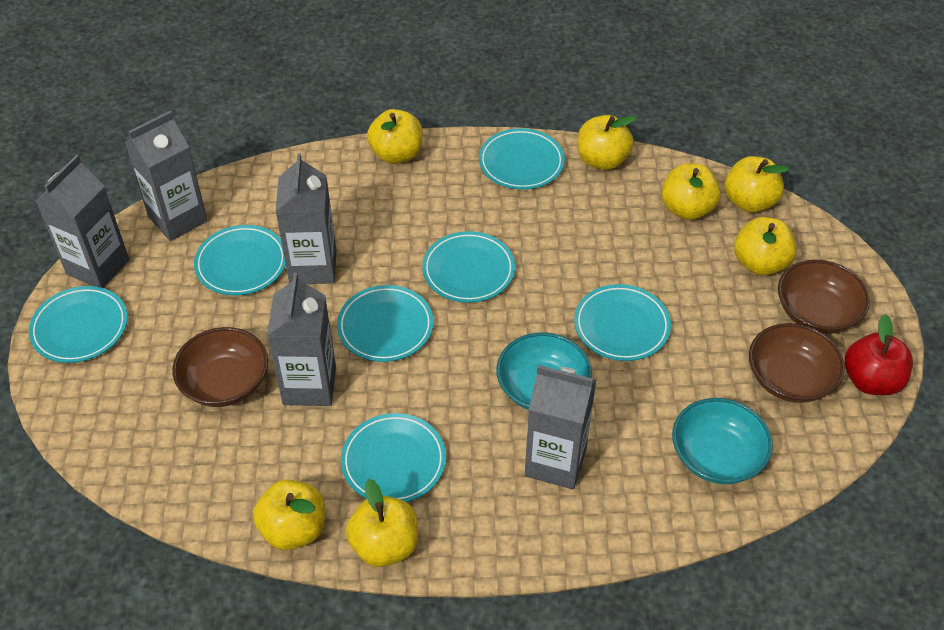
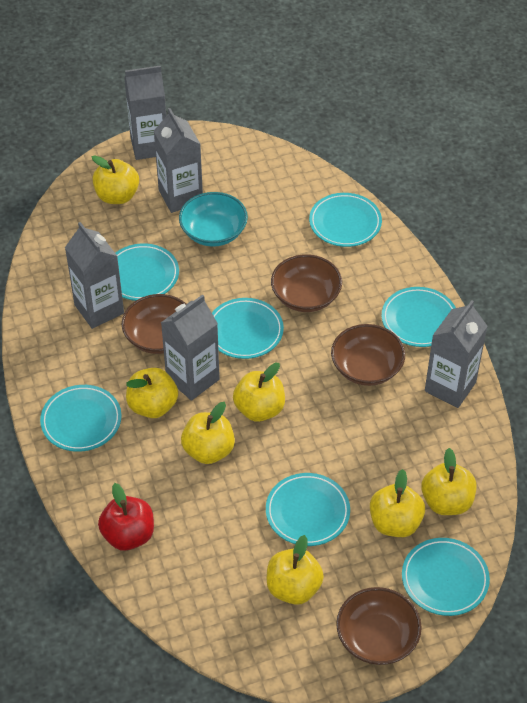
brown bowl: [172,327,268,407] [749,323,845,403] [778,260,870,334] = 3 -> [122,294,186,354] [271,254,342,312] [331,324,405,386] [336,587,422,665] = 4
turquoise bowl: [496,332,592,410] [672,398,773,484] = 2 -> [179,192,248,247] = 1

